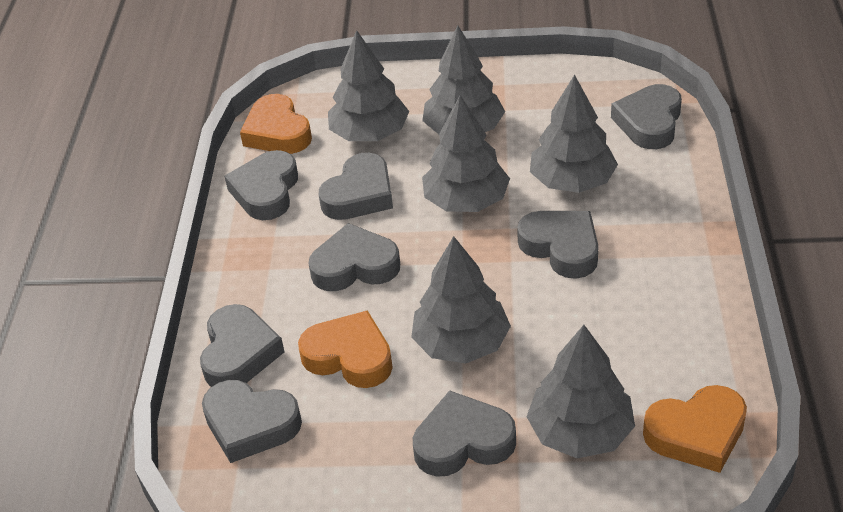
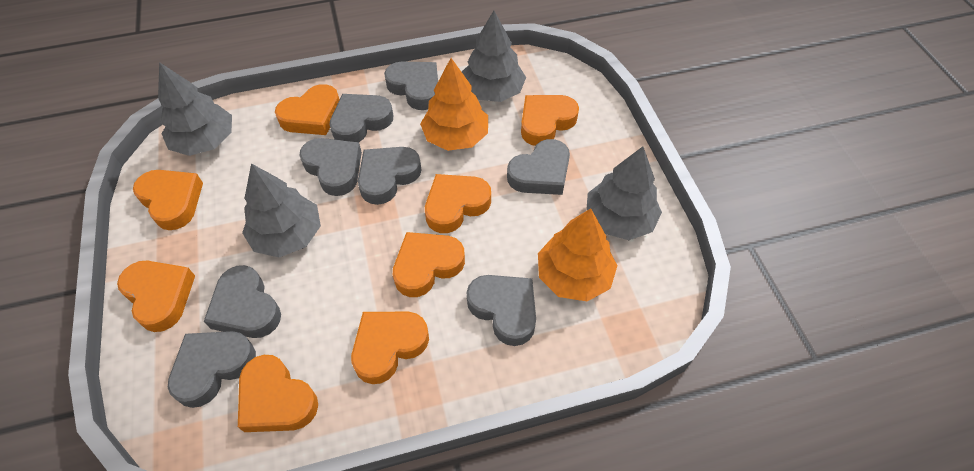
grey tree: [328,30,409,141] [411,236,511,364] [422,26,505,134] [422,96,510,212] [527,325,635,458] [530,74,618,193] = 6 -> [158,62,232,156] [242,163,321,257] [462,11,526,102] [586,146,662,240] = 4
orange heart: [240,94,312,154] [298,310,393,388] [643,385,747,473] = 3 -> [117,261,195,332] [133,170,203,230] [238,355,318,432] [275,84,340,135] [351,312,429,384] [393,232,465,297] [425,174,491,233] [521,95,579,146] = 8
orange tree: none = 0 -> [420,58,488,151] [538,208,618,301] = 2

